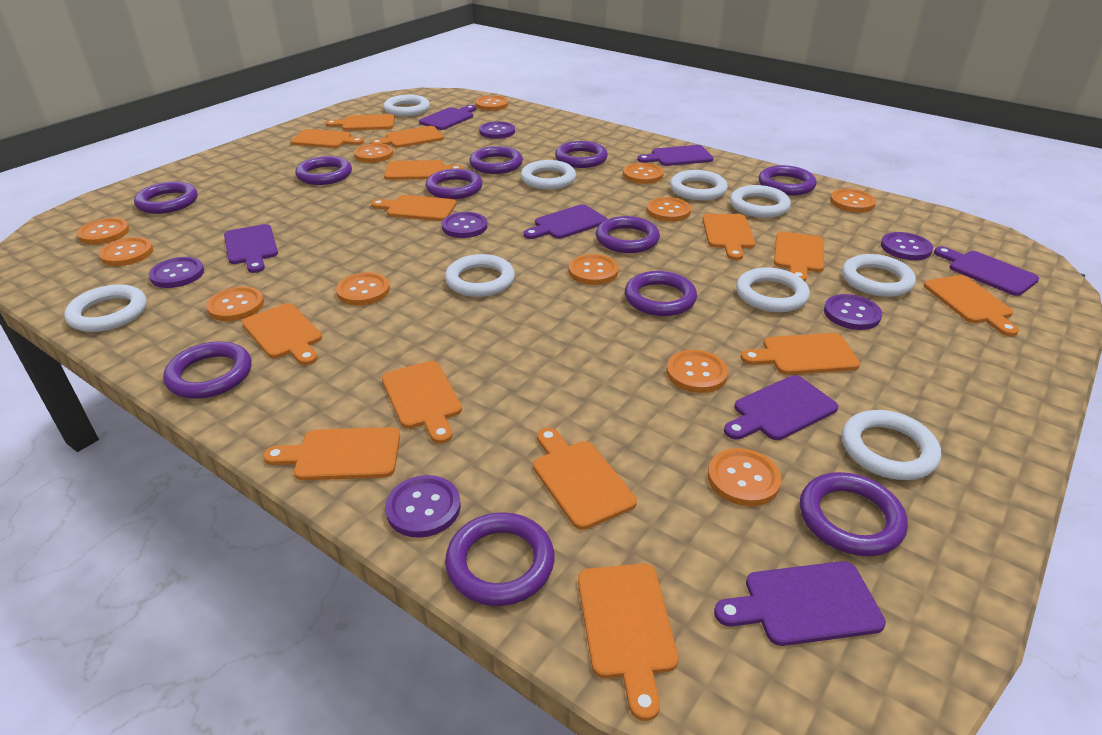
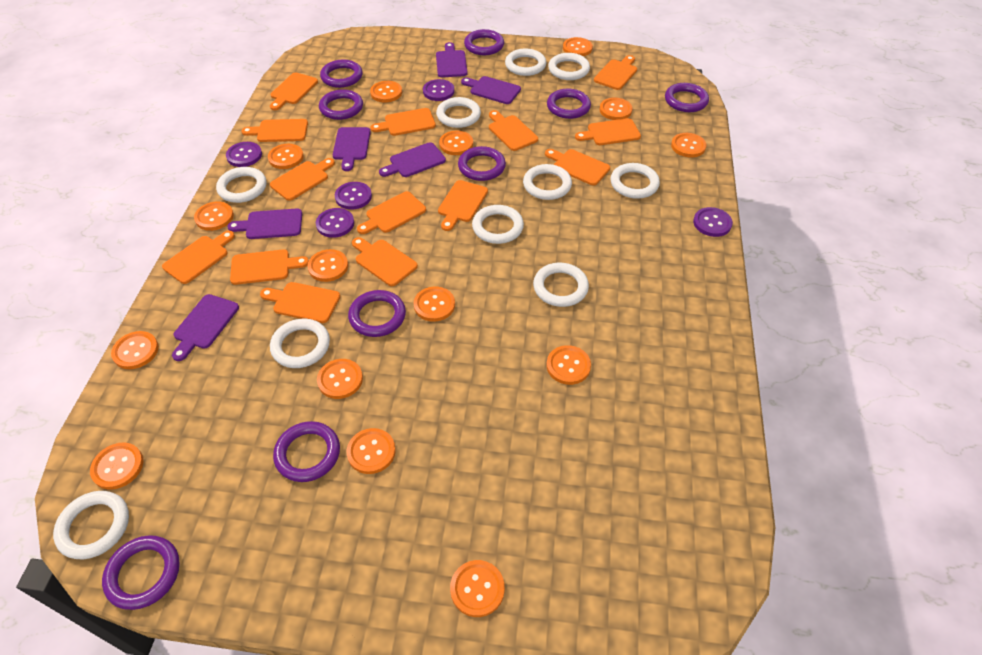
orange button: [77,218,130,245] [99,237,153,266] [206,286,264,321] [336,272,390,306] [354,143,393,163] [475,96,508,111] [568,254,619,285] [623,163,664,184] [647,197,691,222] [666,350,728,393] [708,448,782,506] [830,189,876,212] = 12 -> [90,442,143,490] [111,331,159,369] [194,201,234,231] [268,144,304,169] [308,249,348,282] [317,359,363,399] [347,428,396,474] [370,81,402,102] [413,286,455,321] [439,131,473,155] [450,560,505,617] [546,345,591,385] [563,37,593,56] [599,97,632,120] [671,133,706,158] = 15
purple button: [148,257,204,288] [385,475,461,538] [442,212,487,238] [479,121,515,139] [824,294,882,330] [881,232,933,260] = 6 -> [226,142,262,167] [316,208,354,238] [335,182,372,210] [423,79,454,101] [693,207,733,237] = 5
purple cutting board: [224,224,278,273] [419,105,476,130] [524,204,607,239] [637,145,713,166] [714,561,886,646] [724,375,838,440] [934,247,1039,296] = 7 -> [172,294,239,361] [227,208,302,239] [333,127,371,171] [379,142,446,177] [436,42,468,77] [461,76,521,104] = 6
purple ring: [134,181,197,214] [163,341,251,399] [296,156,352,185] [426,169,483,199] [445,512,555,606] [469,146,523,174] [555,141,608,168] [596,216,660,253] [625,271,697,316] [759,165,817,196] [800,472,908,556] = 11 -> [102,535,180,610] [273,421,340,482] [319,90,363,120] [320,60,363,88] [348,290,406,337] [458,146,506,181] [464,29,504,55] [547,89,591,119] [665,83,709,112] = 9
white ring: [64,284,147,332] [384,95,430,116] [445,254,515,297] [521,160,576,189] [670,170,728,201] [730,185,791,218] [736,267,810,312] [842,254,916,297] [842,410,941,480] = 9 -> [53,491,129,559] [216,167,266,203] [270,319,330,368] [436,97,481,128] [472,205,524,244] [505,48,546,76] [523,164,572,200] [533,263,589,307] [548,53,590,80] [611,163,660,199] = 10

